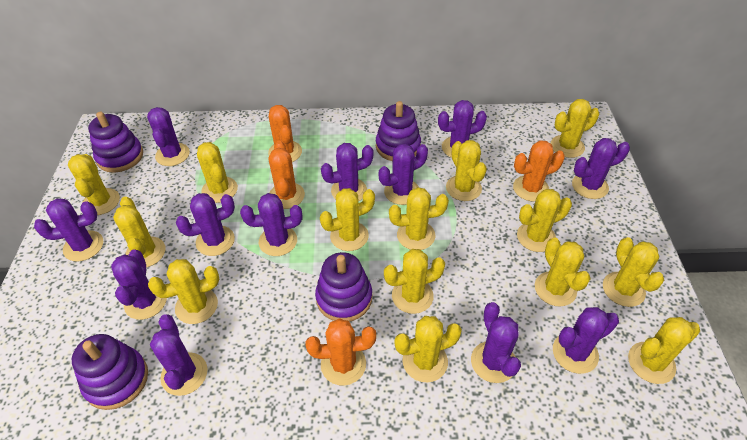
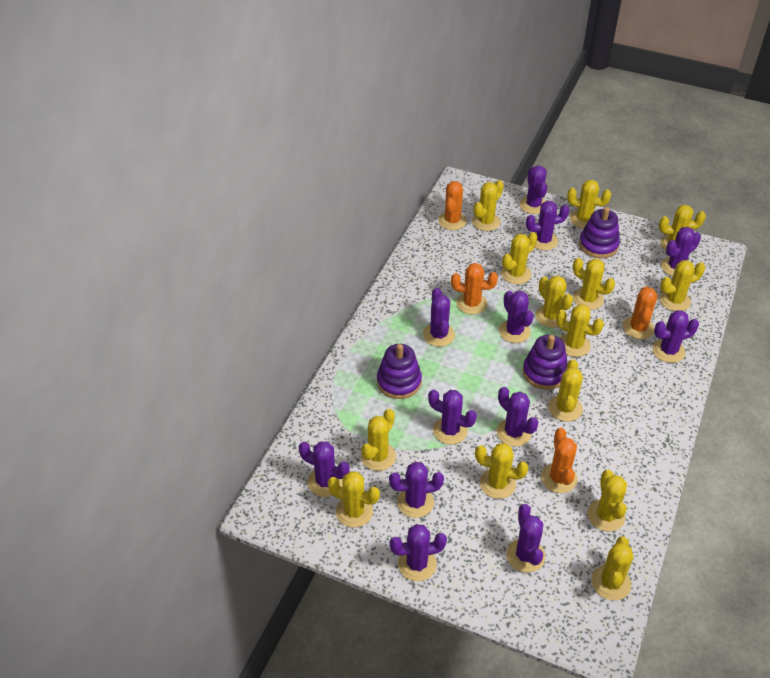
purple stacking toy: [72,334,148,410] [88,112,143,173] [315,252,372,322] [376,101,421,161] = 4 -> [377,344,422,399] [523,335,567,390] [579,207,620,258] = 3

